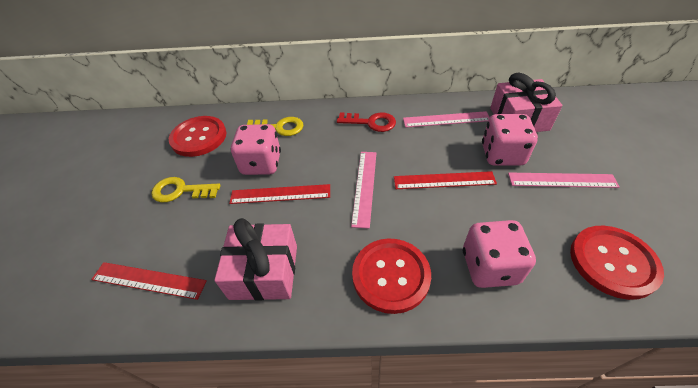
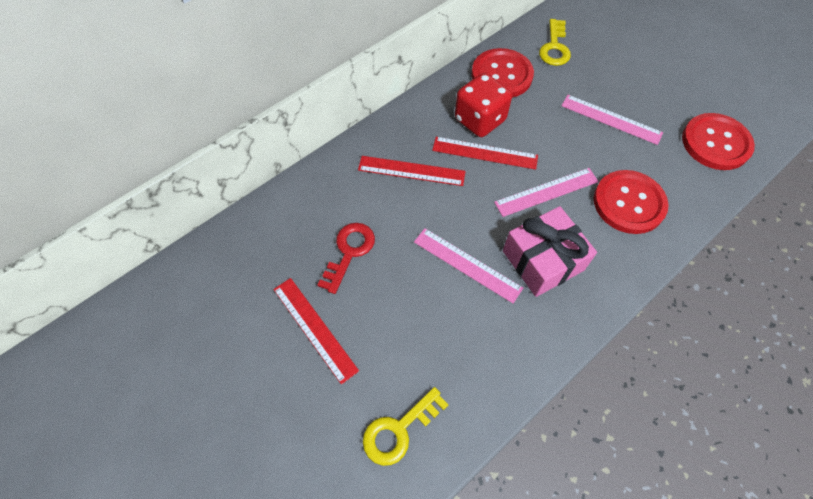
pink dice: [231,124,281,175] [463,220,536,288] [482,114,538,166] = 3 -> none = 0
pink gift: [214,218,297,300] [490,73,563,132] = 2 -> [503,206,597,297] = 1
red dice: none = 0 -> [455,73,512,137] = 1

